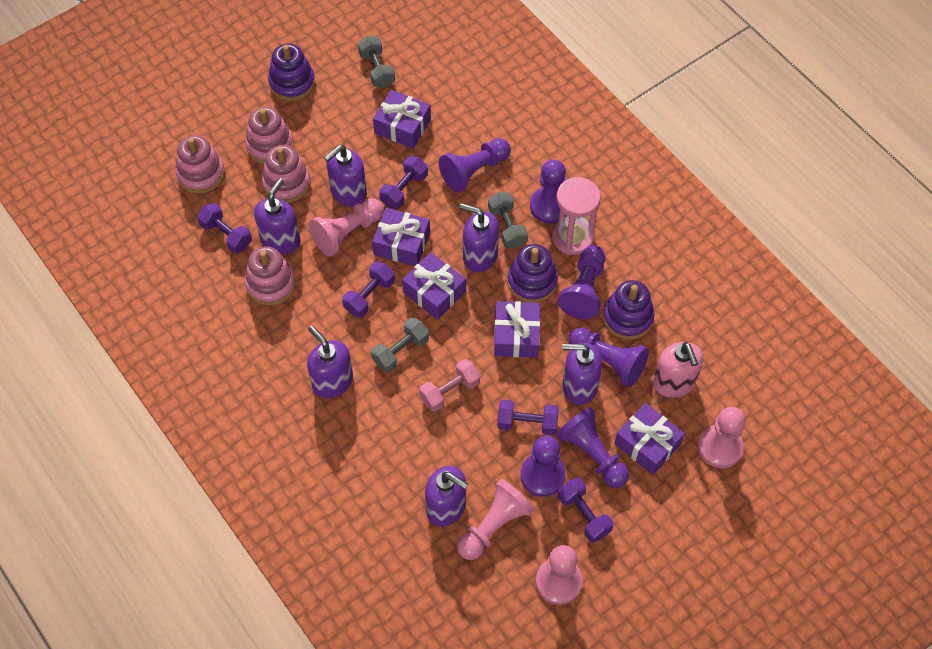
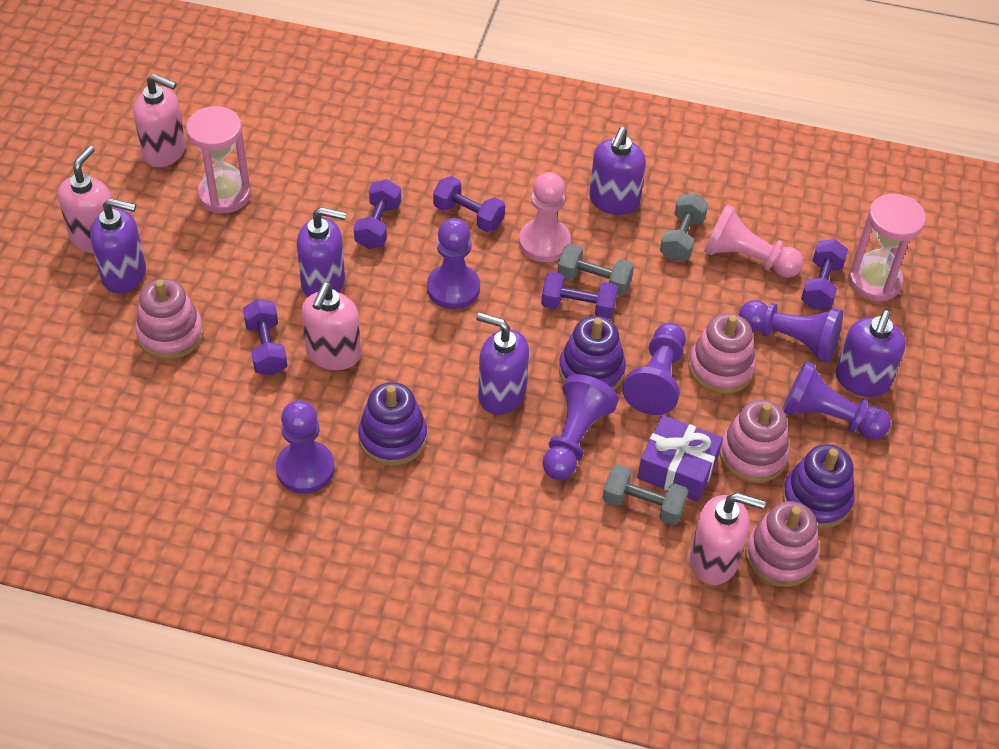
pink dumbbell: [419,359,480,412] = 1 -> none = 0
pink hourglass: [552,177,601,255] = 1 -> [186,106,251,213] [848,194,926,301] = 2
pink pawn: [309,198,384,257] [457,479,534,560] [536,545,583,605] [698,407,746,468] = 4 -> [519,172,571,262] [704,205,803,278] = 2
pink soap dispenser: [653,342,703,398] = 1 -> [58,146,114,254] [134,74,186,167] [302,283,361,370] [690,493,765,585] = 4
purple gift: [372,208,430,266] [373,90,431,149] [402,252,466,319] [494,301,540,358] [614,403,685,475] = 5 -> [637,415,723,502] = 1
purple soap dispenser: [254,178,301,254] [307,326,353,399] [324,145,367,207] [425,466,468,527] [459,203,499,272] [562,343,602,405] = 6 -> [90,198,146,293] [297,207,346,297] [476,313,529,415] [589,127,646,215] [835,310,906,397] = 5

